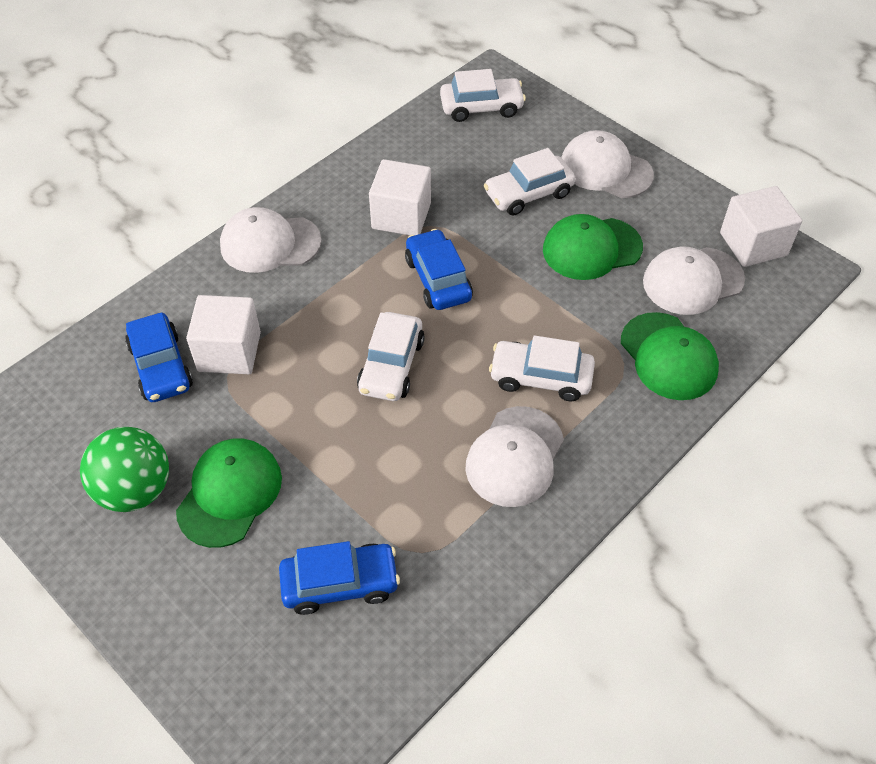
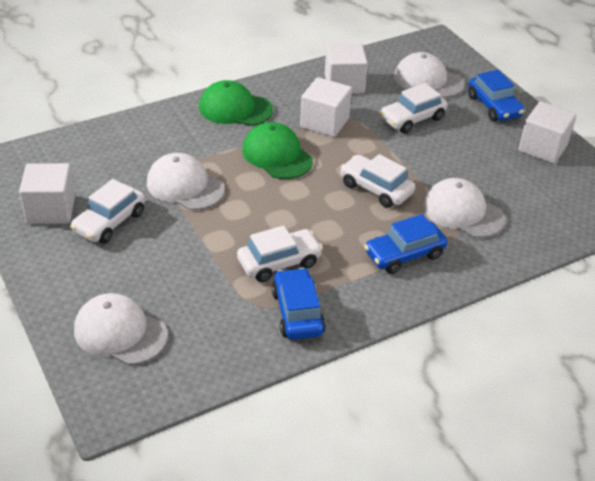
green ball: [80,427,169,512] = 1 -> none = 0
green cap: [176,438,282,548] [543,214,643,280] [621,312,719,400] = 3 -> [199,80,273,126] [242,122,313,179] = 2
white cube: [186,295,261,374] [369,159,431,235] [720,186,802,267] = 3 -> [19,163,75,224] [300,77,352,137] [325,43,368,94] [518,101,576,164] = 4

